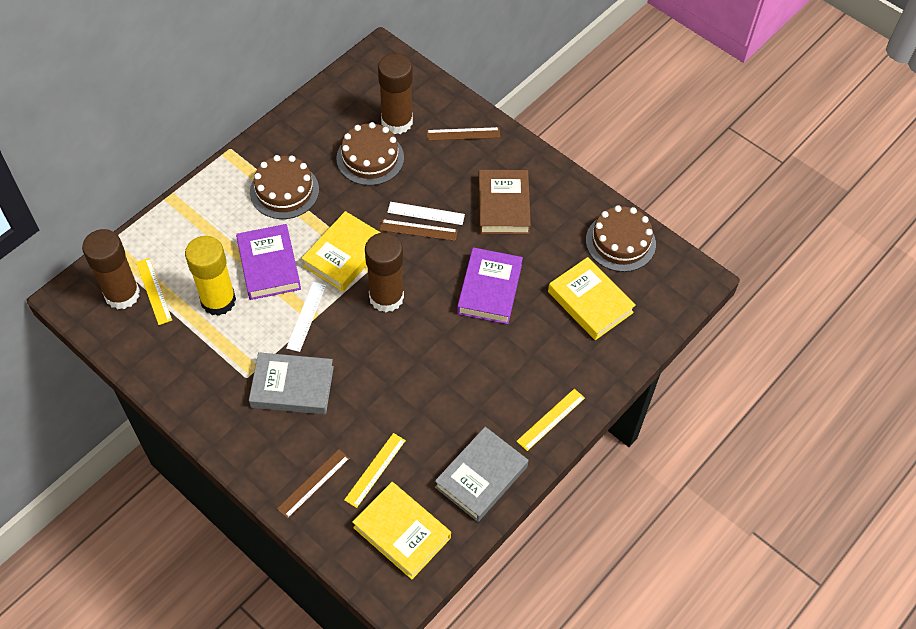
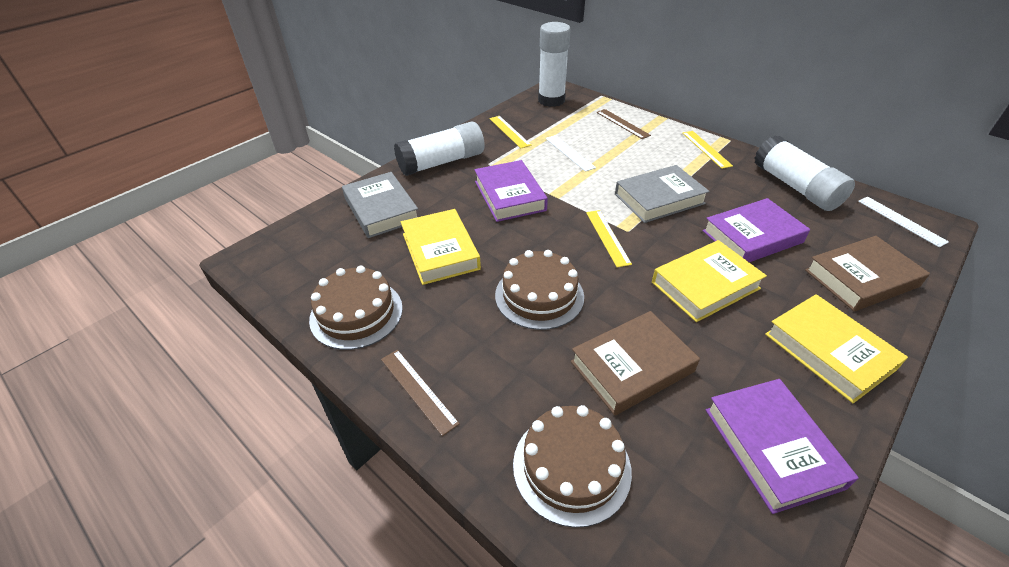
brown book: [478,170,531,234] = 1 -> [571,311,700,415] [805,236,930,311] = 2
brown glue stick: [82,229,140,309] [365,233,404,312] [378,53,413,134] = 3 -> none = 0
brown ruler: [277,449,350,519] [380,219,458,241] [426,127,500,141] = 3 -> [381,350,460,436] [596,109,651,139] = 2
purple book: [236,224,301,300] [457,247,523,324] = 2 -> [474,160,548,222] [702,198,810,262] [706,379,859,514] = 3
white glue stick: none = 0 -> [394,122,485,176] [538,22,571,107] [754,135,855,211] = 3
yellow glue stick: [185,236,236,316] = 1 -> none = 0

